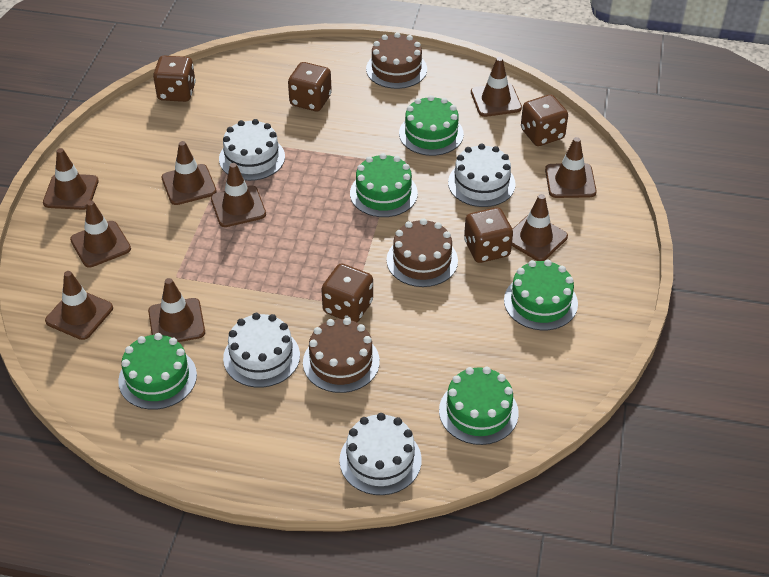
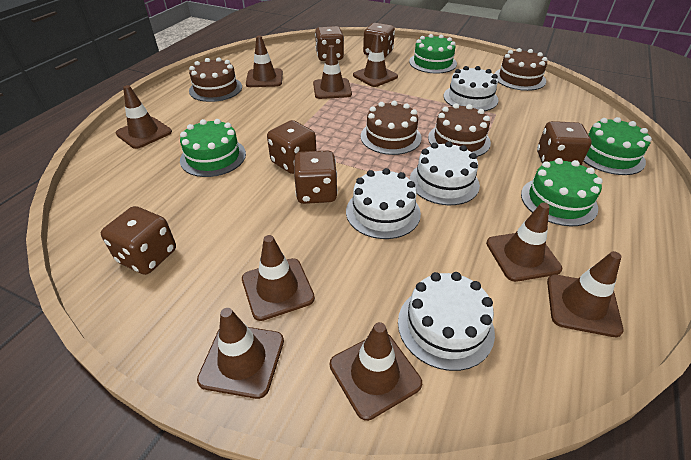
brown cake: [303,318,380,393] [366,32,427,89] [386,218,458,287] = 3 -> [189,57,242,102] [361,101,422,155] [428,103,491,157] [495,48,548,91] = 4
brown dice: [153,56,196,102] [288,62,332,111] [321,263,373,322] [464,207,513,263] [521,95,568,146] = 5 -> [101,206,176,275] [267,120,316,174] [294,150,338,204] [315,26,344,61] [363,23,395,58] [537,121,592,165] = 6
green cake: [118,333,197,410] [350,153,418,217] [399,95,464,156] [439,366,519,445] [504,259,578,330] = 5 -> [180,119,246,177] [409,34,457,74] [521,158,603,226] [583,117,652,175] = 4

